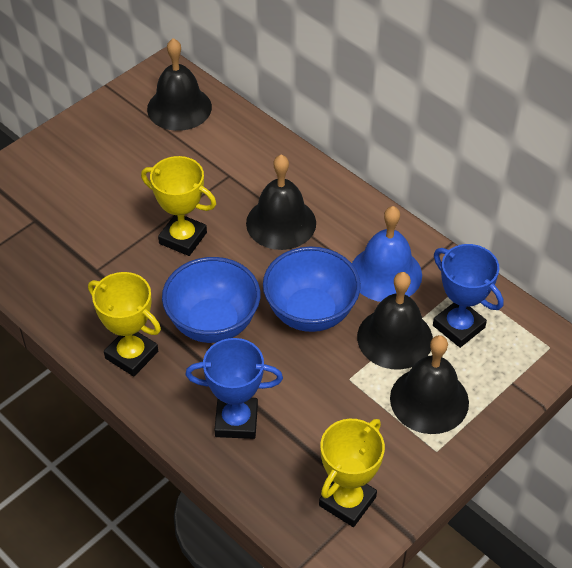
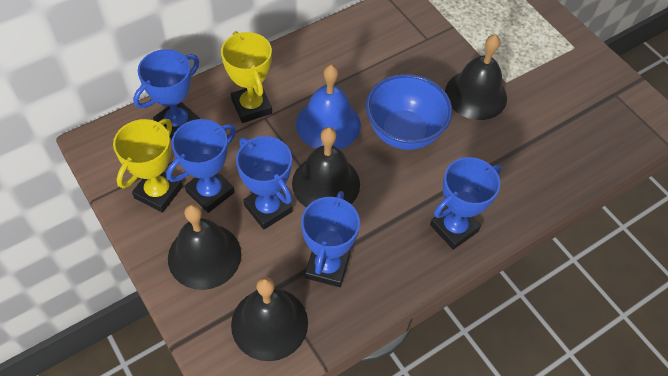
blue bowl: [162,257,260,343] [263,247,361,332] = 2 -> [366,74,452,150] = 1
blue trophy: [185,338,283,439] [433,244,504,348] = 2 -> [133,49,200,139] [166,119,236,213] [236,136,292,230] [301,191,360,287] [430,157,501,250] = 5
yellow trophy: [88,272,161,376] [141,156,216,256] [319,419,385,527] = 3 -> [113,119,182,213] [221,31,272,123] = 2

